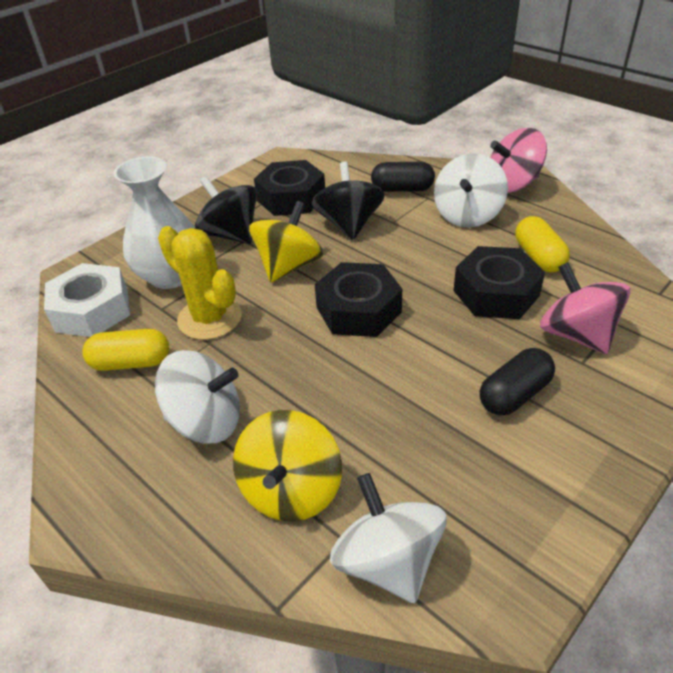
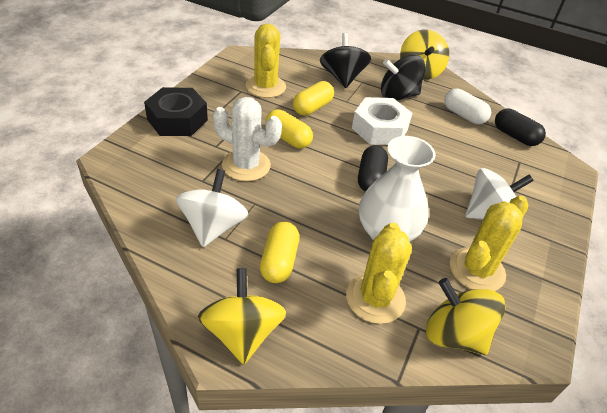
black nut: [254,160,325,216] [315,262,402,337] [453,246,545,319] = 3 -> [144,87,208,136] = 1
pink spinning top: [490,128,547,193] [540,262,630,354] = 2 -> none = 0
white cactus: none = 0 -> [213,97,282,181] = 1
white capsule: none = 0 -> [444,89,491,124] = 1
white spinning top: [155,350,240,444] [330,473,447,603] [434,153,508,227] = 3 -> [176,169,249,247] [465,168,534,220] = 2
yellow cactus: [158,226,242,340] = 1 -> [246,23,286,98] [346,223,412,324] [450,195,528,291] = 3
yellow capsule: [82,329,169,371] [515,216,570,273] = 2 -> [260,222,299,283] [265,109,313,148] [293,81,334,116] = 3
yellow spinning top: [233,410,342,522] [249,201,324,283] = 2 -> [198,268,286,365] [400,29,449,80] [426,278,505,355] = 3

